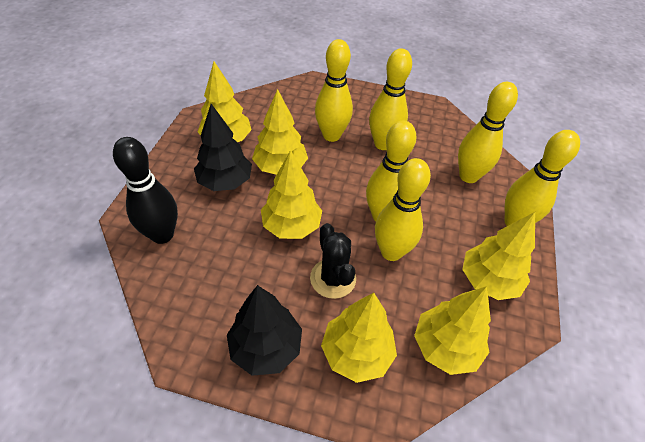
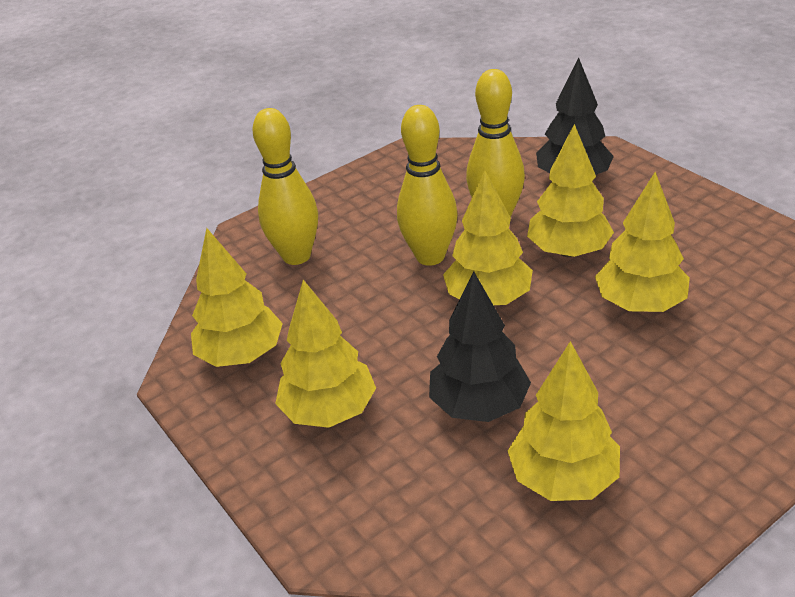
black bowling pin: [113,137,178,244] = 1 -> none = 0
black cactus: [310,223,356,299] = 1 -> none = 0
yellow bowling pin: [315,39,353,142] [366,120,417,221] [369,48,412,150] [375,158,431,261] [458,82,518,183] [505,130,580,226] = 6 -> [252,108,318,265] [397,105,458,266] [466,69,525,217] = 3

